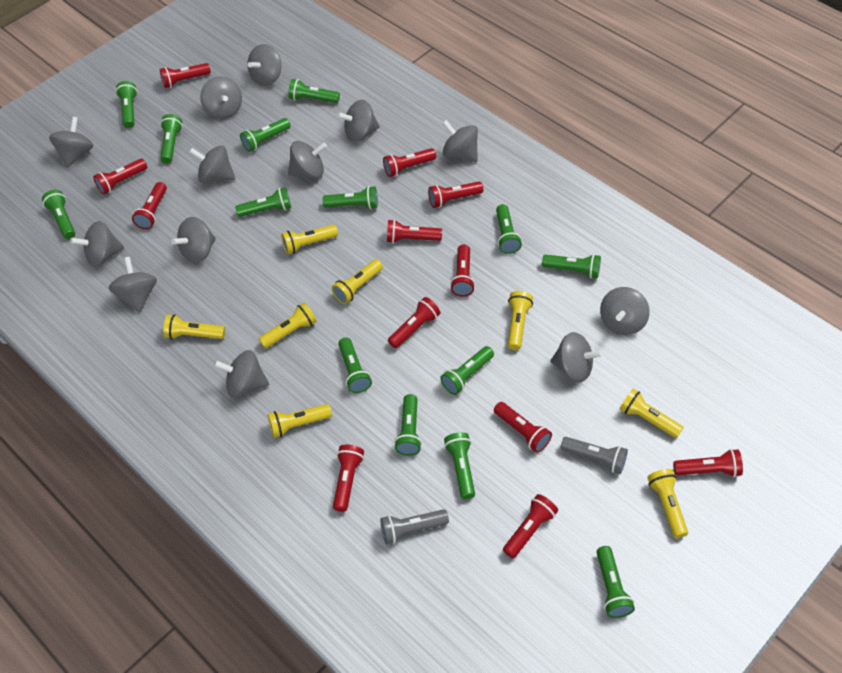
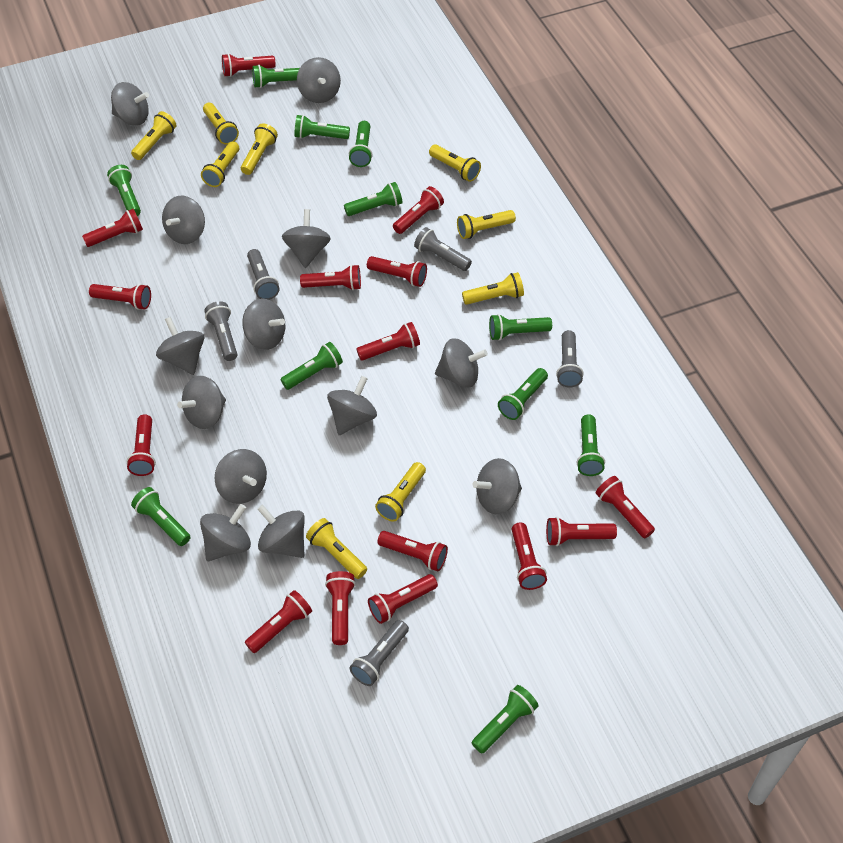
green flashlight: [42,190,75,239] [116,81,138,128] [160,114,183,164] [235,188,291,217] [240,118,291,152] [288,79,340,103] [323,186,378,209] [338,337,372,393] [394,394,422,456] [440,346,494,395] [444,432,475,499] [496,204,522,254] [542,254,601,279] [596,546,635,618] = 14 -> [107,165,141,216] [131,487,191,546] [252,65,300,88] [281,342,343,390] [294,115,350,139] [344,182,402,216] [349,121,372,167] [472,685,539,754] [489,314,552,341] [498,368,548,420] [577,414,605,476] = 11
grey flashlight: [380,509,449,544] [561,437,628,474] = 2 -> [205,301,237,361] [247,249,279,300] [350,620,409,686] [414,227,472,271] [556,330,584,387] = 5
red flashlight: [93,159,147,195] [132,182,167,229] [160,63,211,88] [333,445,364,512] [383,148,436,177] [387,219,442,243] [388,297,440,348] [428,181,483,208] [450,244,475,297] [494,402,552,453] [503,494,558,558] [673,449,743,477] = 12 -> [82,209,143,247] [89,284,151,310] [127,414,156,476] [222,53,276,77] [245,590,312,653] [300,265,361,290] [325,571,355,645] [356,322,420,361] [367,256,427,287] [368,574,438,624] [377,531,448,571] [393,186,444,234] [512,522,547,590] [546,517,617,546] [596,476,655,538] = 15
yellow flashlight: [163,314,225,339] [259,303,317,349] [268,404,332,438] [281,225,338,255] [331,259,383,304] [508,291,533,350] [620,389,684,438] [647,469,688,538] = 8 -> [131,111,176,160] [201,141,239,187] [203,103,239,145] [241,123,278,175] [306,518,367,579] [375,462,426,522] [429,145,481,182] [457,210,516,239] [462,272,524,305] = 9

